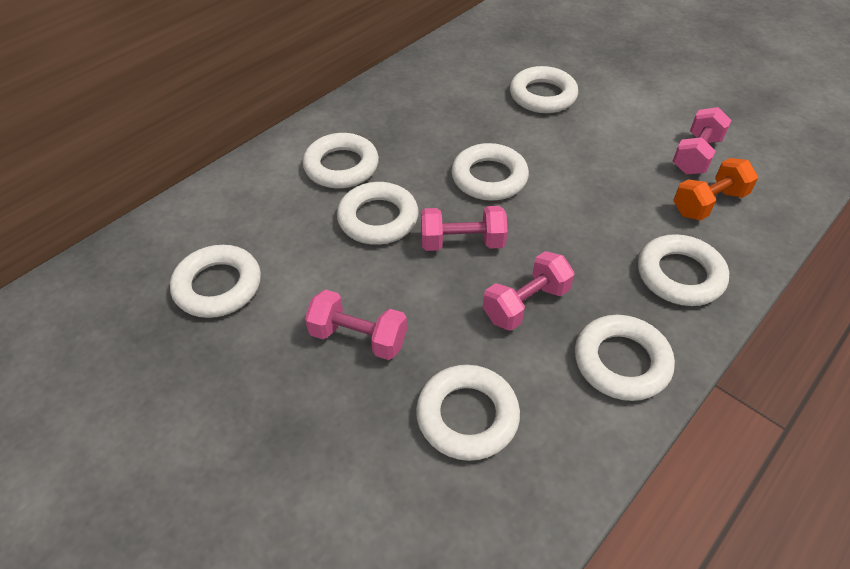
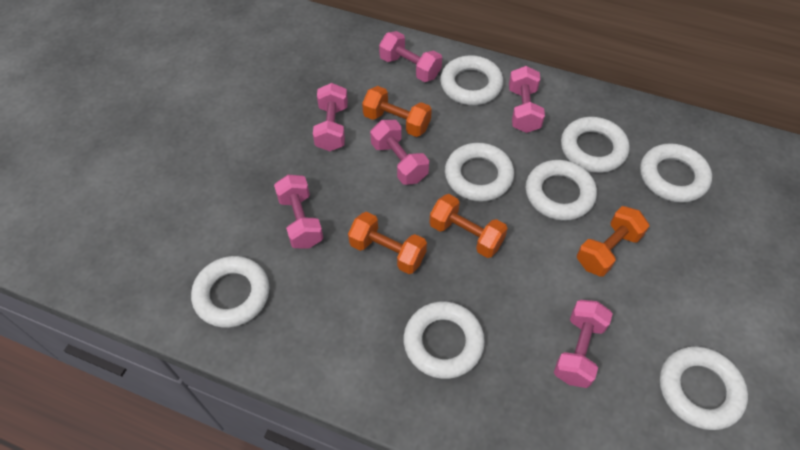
orange dumbbell: [674,158,758,221] = 1 -> [348,212,427,274] [362,86,432,137] [429,194,508,258] [577,206,649,277] = 4
pink dumbbell: [305,290,407,360] [421,206,508,251] [483,251,574,331] [673,107,732,175] = 4 -> [274,175,323,248] [313,83,348,151] [370,120,429,185] [379,31,442,82] [509,66,545,133] [554,300,613,388] = 6

